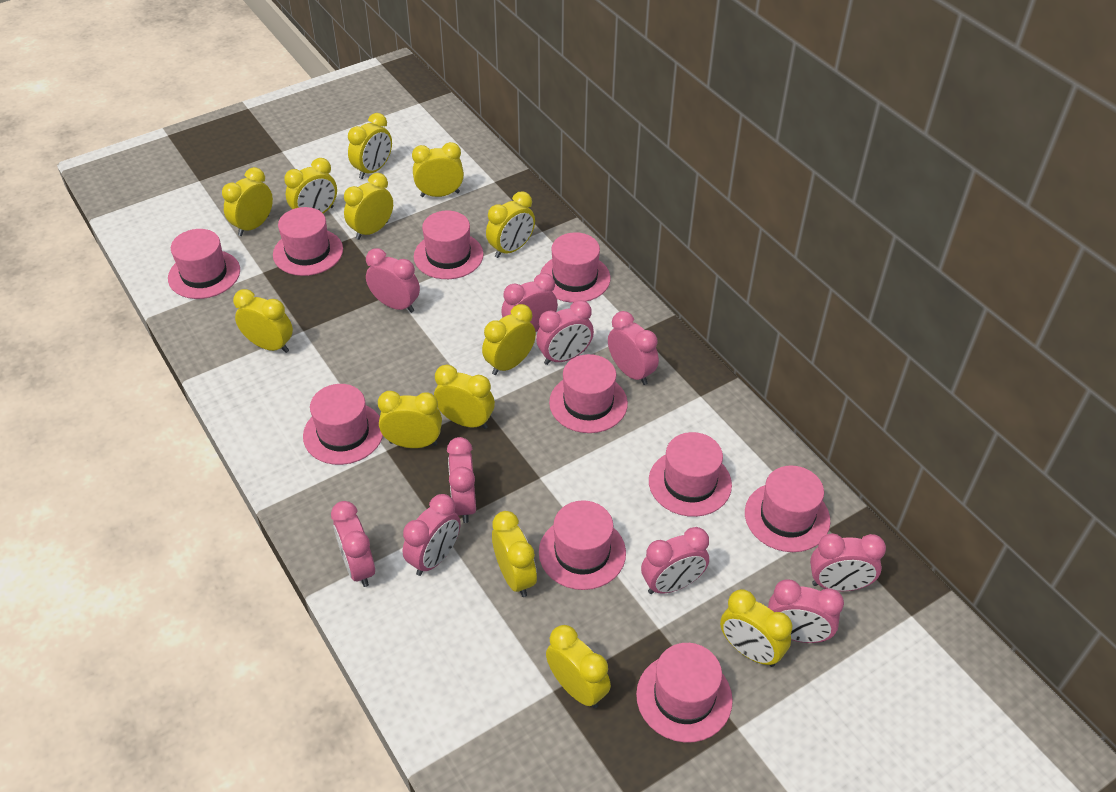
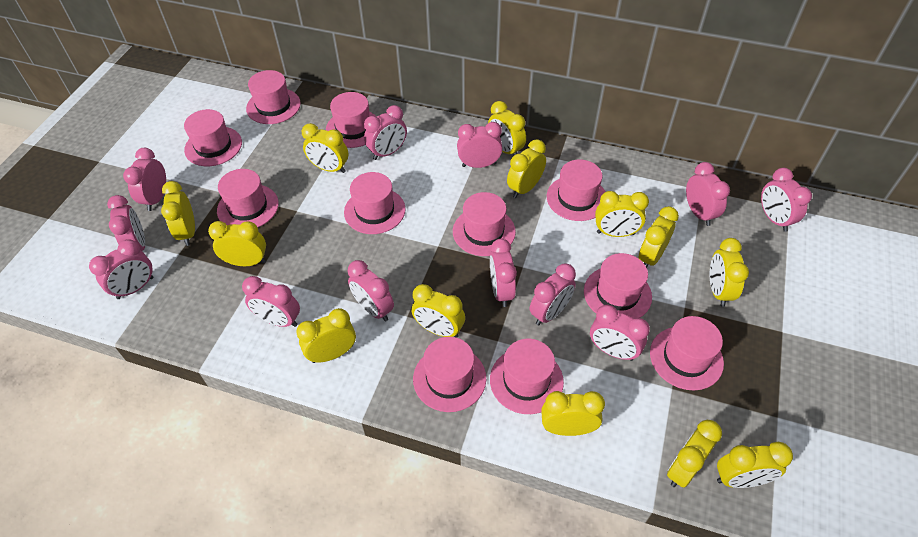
pink clock: [331,501,375,587] [366,248,420,313] [403,494,461,576] [447,437,476,523] [501,273,558,332] [536,300,594,365] [608,311,659,385] [641,527,709,594] [768,579,844,643] [810,533,886,591] = 10 -> [89,239,153,299] [107,195,145,251] [123,148,166,211] [242,276,300,327] [348,260,394,321] [364,105,407,160] [457,122,502,168] [490,239,517,307] [530,264,576,326] [590,304,650,361] [686,162,730,226] [761,168,812,232] = 12
pink hat: [168,229,240,299] [273,207,343,276] [303,384,383,465] [414,211,484,279] [539,500,626,590] [540,232,611,303] [549,354,628,433] [636,643,733,743] [649,432,732,517] [745,465,830,552] = 10 -> [184,109,242,166] [217,169,279,227] [246,70,301,124] [326,92,377,148] [344,172,406,234] [413,337,486,412] [453,192,516,256] [490,339,564,414] [547,160,606,221] [584,253,652,319] [650,316,724,390] = 11

